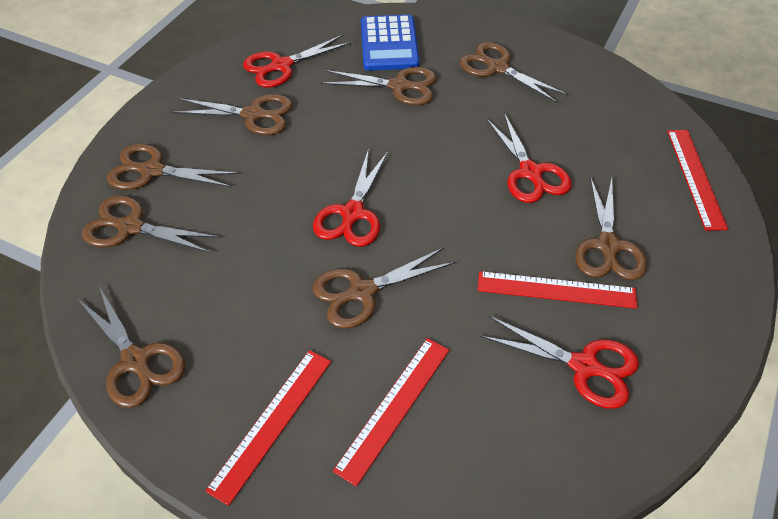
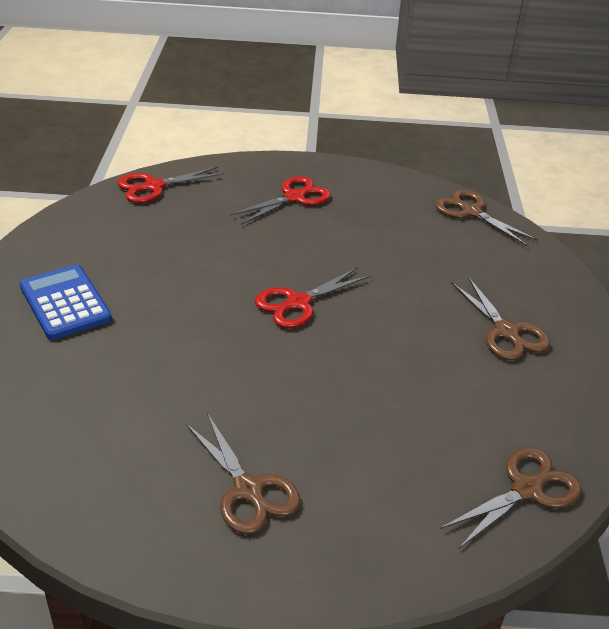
brown scissors: [79,286,185,408] [82,196,220,253] [107,144,239,190] [172,94,293,135] [313,247,455,329] [321,67,437,105] [459,42,568,103] [575,176,647,280] = 8 -> [186,413,300,534] [435,190,538,246] [440,447,581,549] [451,277,550,360] = 4
red ruler: [205,350,331,506] [333,338,449,487] [478,271,637,309] [667,130,728,231] = 4 -> none = 0
red scissors: [243,35,352,88] [313,149,388,247] [480,316,639,409] [486,113,572,203] = 4 -> [117,167,225,203] [230,176,331,225] [255,267,370,328] = 3

